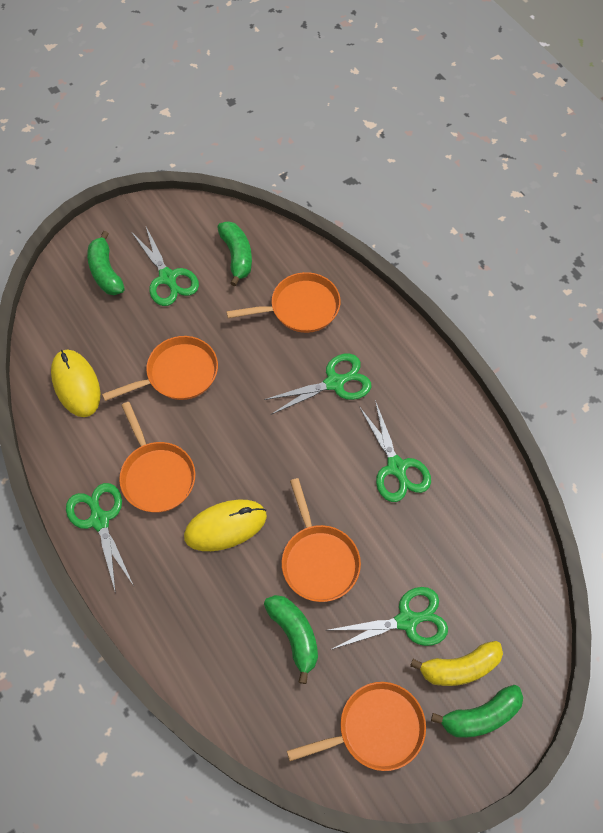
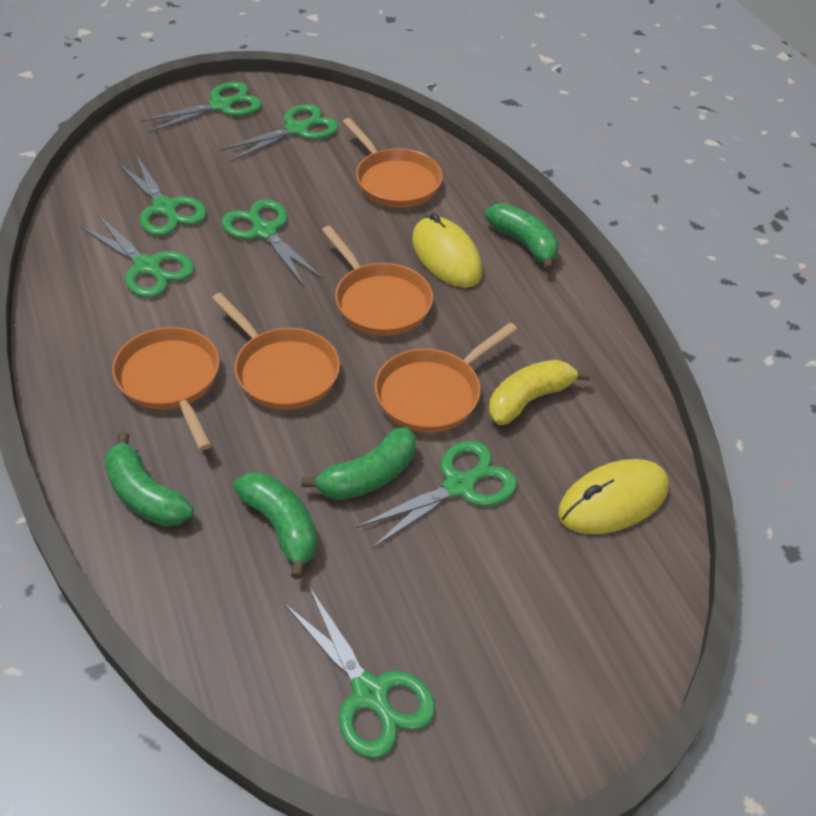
green scissors: [66,483,134,593] [132,227,199,306] [264,354,371,415] [329,587,448,650] [359,400,431,502] = 5 -> [80,215,194,298] [118,156,207,236] [140,82,262,133] [219,104,339,162] [221,199,323,286] [284,588,435,758] [356,440,517,549] = 7

